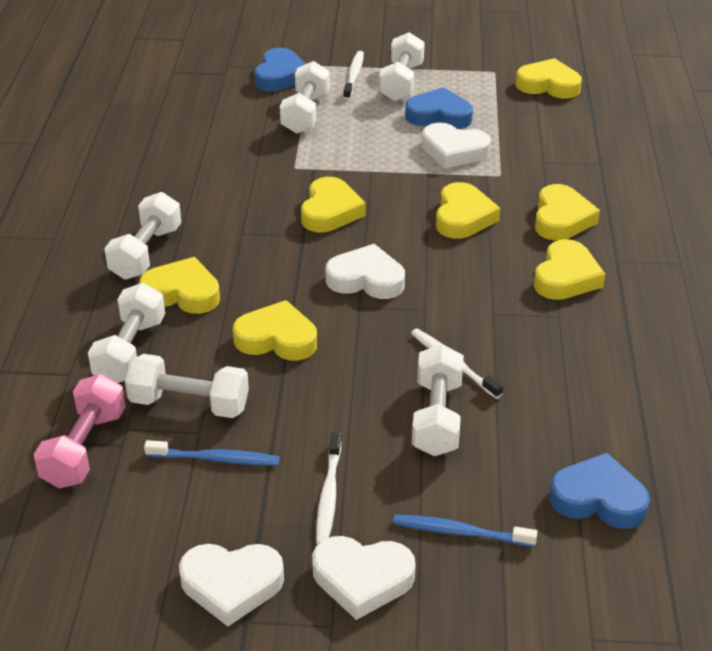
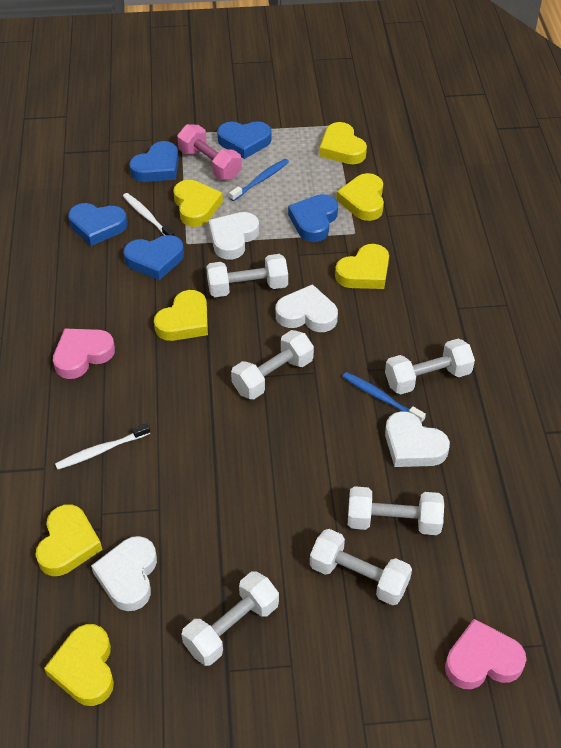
blue heart: [254,48,306,92] [405,87,473,129] [549,453,650,529] = 3 -> [68,203,127,246] [123,235,184,280] [129,141,179,182] [217,121,272,159] [288,194,338,242] = 5
pink heart: none = 0 -> [53,329,115,379] [445,619,526,689] = 2
white toothbrush: [316,432,341,545] [343,51,364,100] [411,329,503,399] = 3 -> [55,423,150,470] [123,193,175,236] = 2

